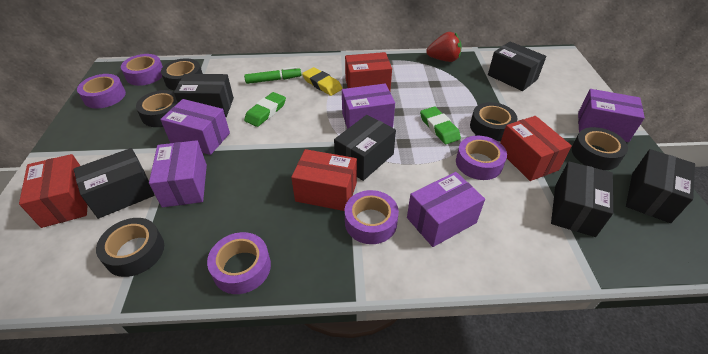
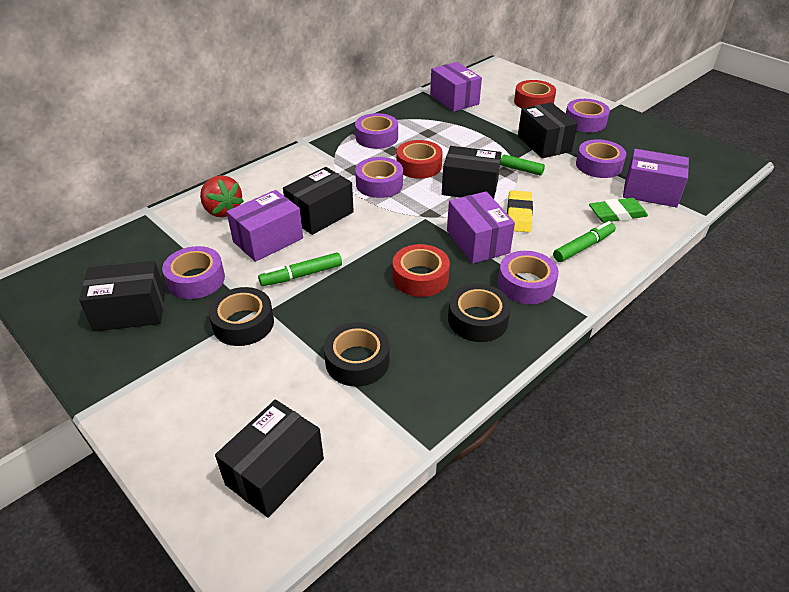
black box: [73,148,155,219] [174,74,234,117] [334,115,396,181] [488,41,546,91] [551,161,613,237] [626,149,695,223] = 6 -> [79,261,165,331] [215,399,324,518] [283,167,354,235] [442,146,502,199] [518,102,578,158] = 5
black tape: [96,218,164,277] [136,90,178,127] [161,58,203,91] [470,102,518,141] [572,127,628,170] = 5 -> [208,287,274,346] [324,322,390,387] [448,284,511,342] = 3
green eraser: [244,92,286,127] [420,106,461,144] = 2 -> [589,198,648,223] = 1
green marker: [244,67,301,84] = 1 -> [258,252,342,286] [483,148,545,176] [553,221,616,262] = 3
purple box: [149,140,207,207] [160,99,230,155] [342,84,395,129] [407,172,485,247] [578,89,645,142] = 5 -> [227,190,303,262] [430,62,482,112] [447,191,515,264] [623,149,689,207] = 4
purple tape: [77,74,126,108] [121,54,163,86] [207,232,271,294] [345,190,399,244] [456,136,507,180] = 5 -> [162,246,225,299] [355,113,398,149] [355,157,403,198] [498,251,559,304] [566,99,610,132] [576,139,626,178] = 6
red box: [19,154,88,228] [291,149,357,211] [345,52,392,91] [500,116,572,181] = 4 -> none = 0
red tape: none = 0 -> [393,244,450,297] [397,140,443,179] [514,80,556,109] = 3

